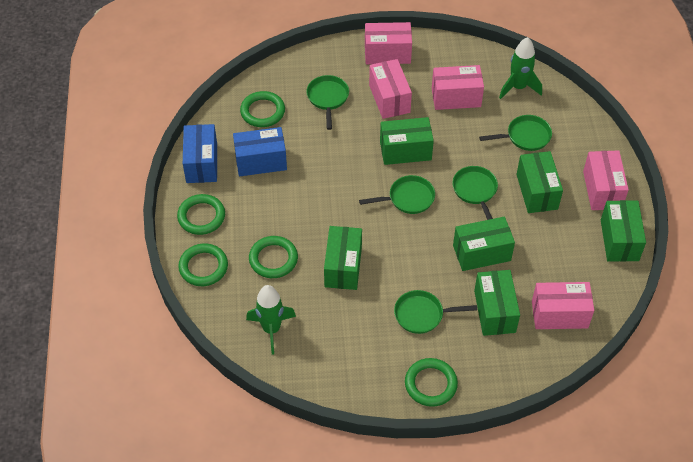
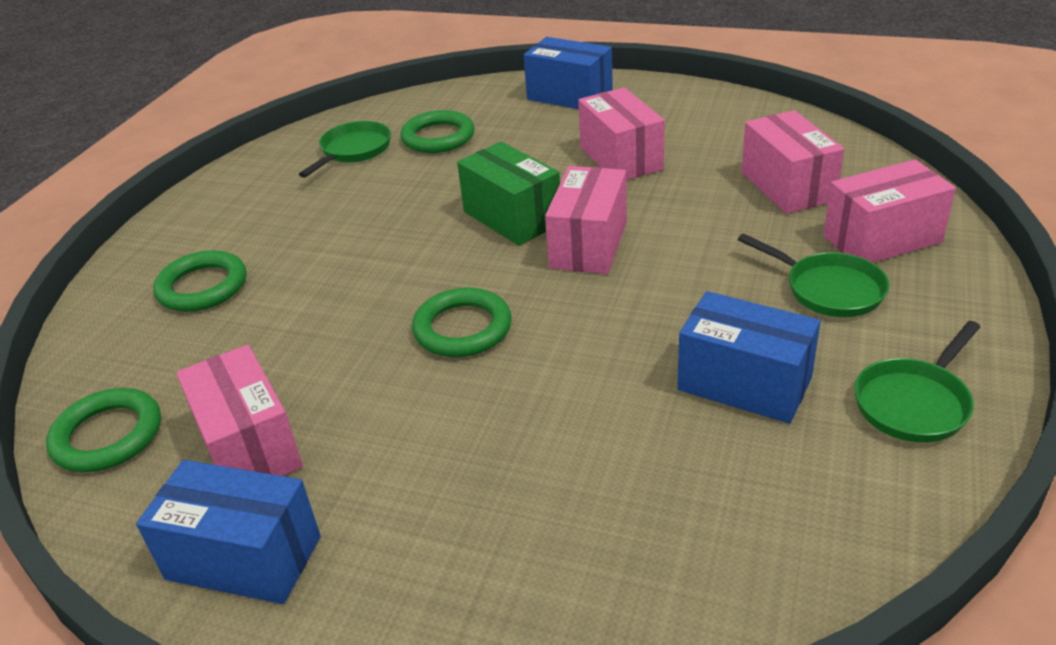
blue box: [183,124,217,183] [233,127,287,176] = 2 -> [136,460,321,604] [524,37,613,109] [677,291,821,424] = 3
green box: [324,226,362,290] [380,117,434,165] [453,217,515,271] [474,270,520,336] [517,151,563,213] [601,200,646,262] = 6 -> [457,142,560,246] = 1
green pan: [306,75,349,130] [359,175,435,214] [394,290,477,334] [452,166,498,220] [479,115,552,151] = 5 -> [299,121,391,178] [738,233,889,317] [854,321,980,443] = 3
green ring: [177,194,225,235] [178,243,228,286] [240,91,285,127] [249,236,298,278] [405,358,458,407] = 5 -> [46,388,161,472] [153,250,246,312] [400,110,474,153] [412,288,512,357] = 4
green rocket: [246,285,296,354] [499,37,542,99] = 2 -> none = 0

